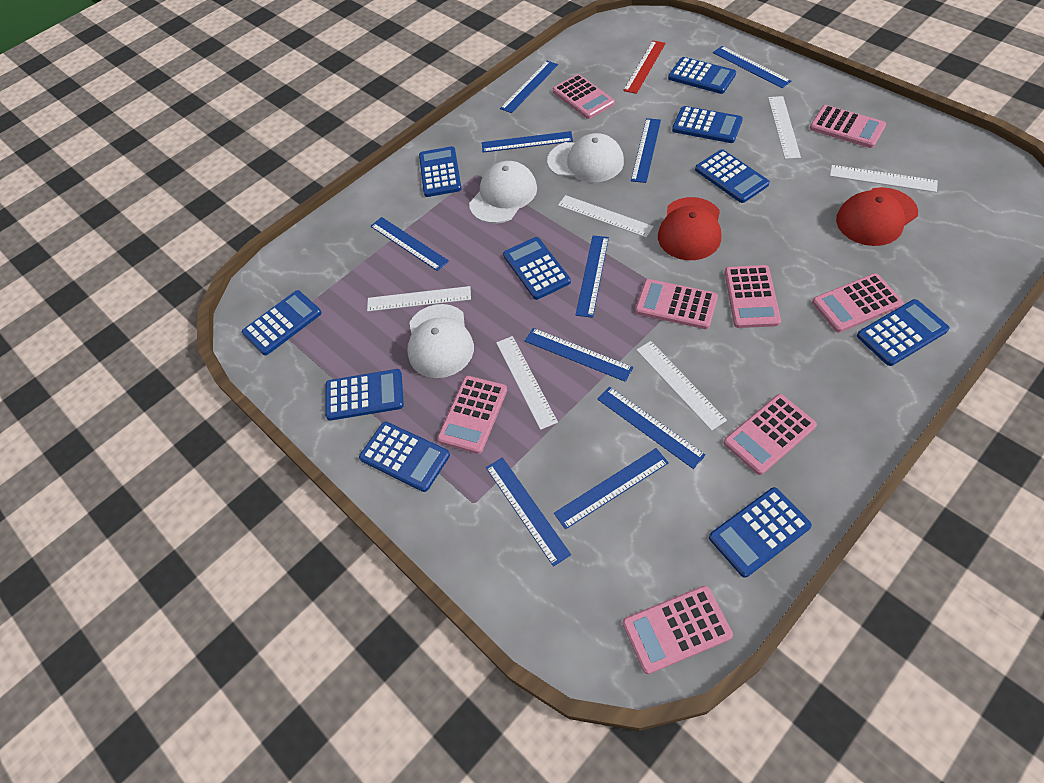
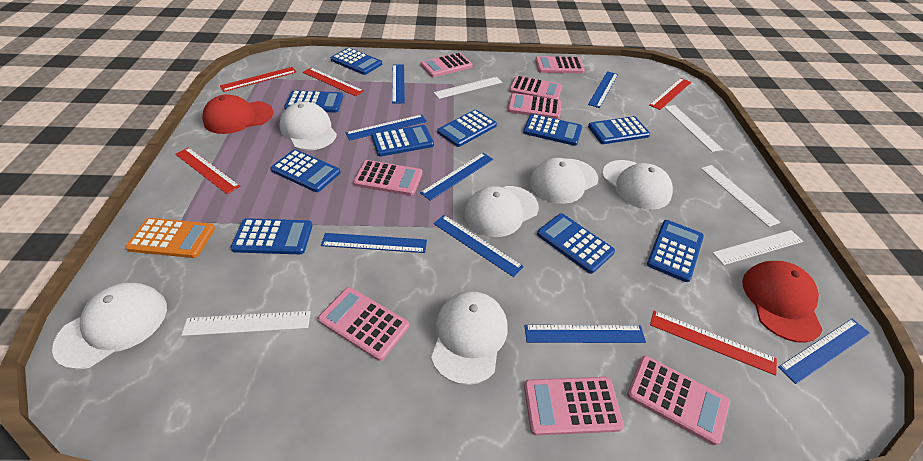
blue ruler: [370,217,449,271] [482,131,573,153] [486,457,571,567] [500,61,558,113] [525,328,633,382] [554,448,669,529] [576,236,609,318] [597,387,706,469] [631,118,661,183] [713,46,791,88] = 10 -> [321,233,427,253] [345,115,427,141] [392,64,405,104] [420,153,493,201] [433,215,524,277] [524,325,646,343] [588,71,618,108] [778,319,870,384] = 8
orange calculator: none = 0 -> [125,218,215,258] = 1
red ruler: [623,41,666,94] = 1 -> [175,147,240,194] [220,67,296,92] [303,68,364,96] [649,78,691,110] [650,311,777,376] = 5
white cap: [407,304,474,378] [469,161,537,224] [547,133,624,182] = 3 -> [52,282,167,369] [279,102,337,151] [431,291,508,385] [465,186,539,237] [530,158,598,204] [602,160,673,210] = 6
white ruler: [367,286,471,312] [496,336,558,430] [558,195,654,237] [636,341,727,431] [768,96,801,159] [830,165,938,192] = 6 -> [181,311,311,336] [434,77,502,99] [664,105,723,152] [701,165,780,227] [712,230,803,265] = 5

